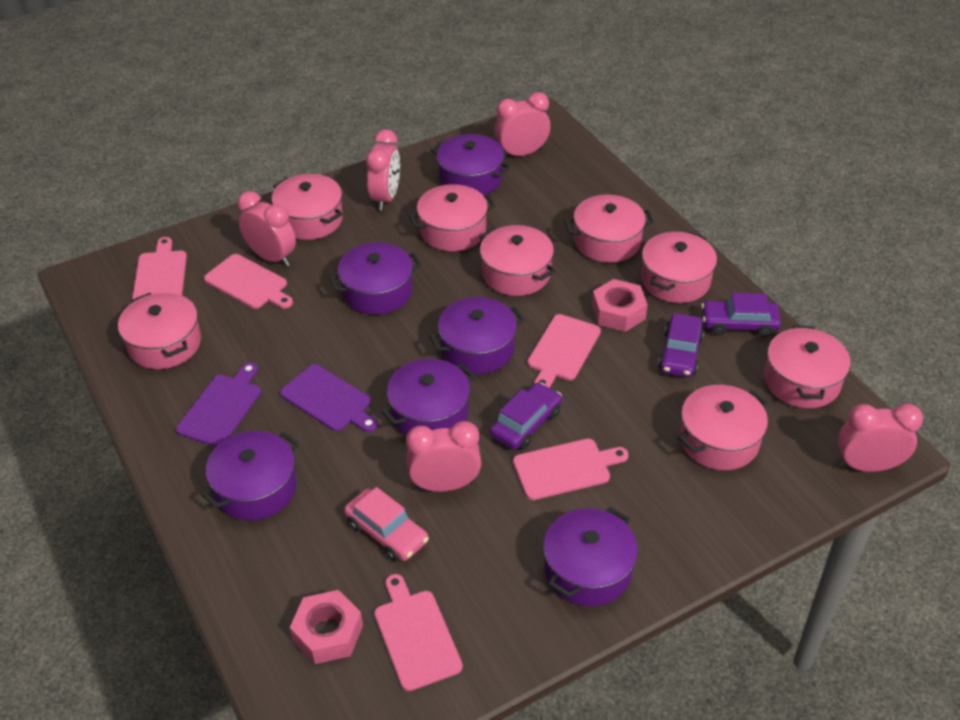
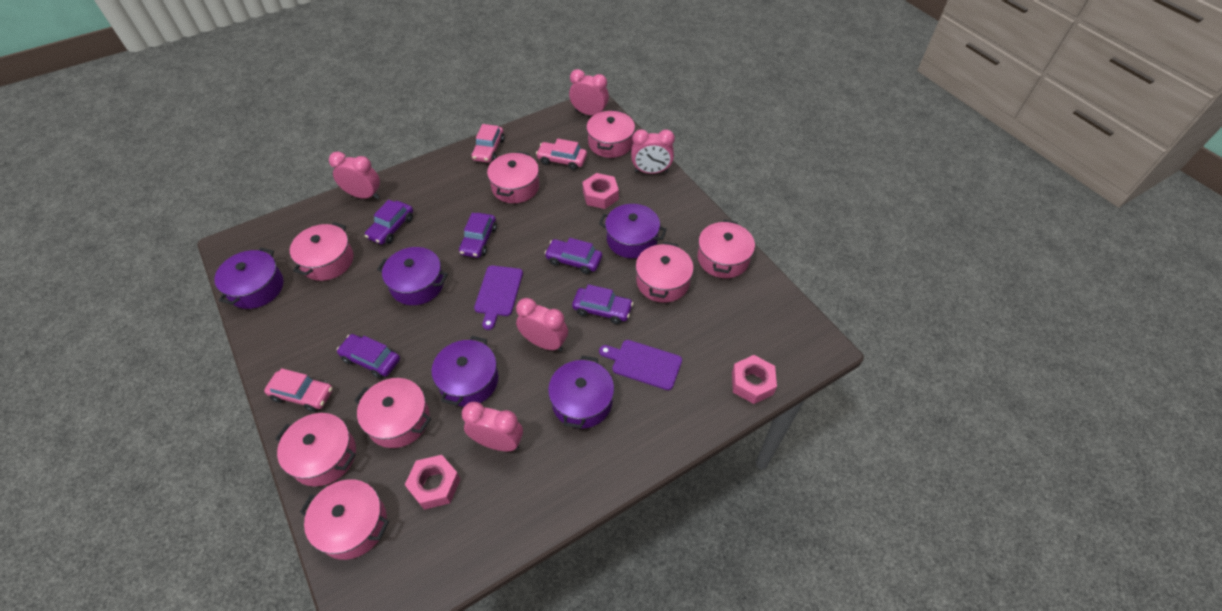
pink car: [344,487,429,562] = 1 -> [264,368,333,412] [472,124,504,163] [536,139,587,170] = 3
pink cutting board: [132,237,187,299] [204,254,293,309] [374,574,463,691] [513,439,629,500] [527,314,601,388] = 5 -> none = 0
pink nut: [290,590,363,664] [592,279,648,332] = 2 -> [405,455,461,510] [582,173,619,209] [732,355,777,404] = 3
purple car: [490,382,562,450] [658,313,704,377] [701,293,781,337] = 3 -> [337,334,400,378] [365,200,413,244] [459,213,497,258] [544,238,602,274] [572,284,633,324] = 5
purple pot: [202,431,299,520] [329,242,422,315] [381,359,475,436] [429,297,525,374] [431,134,510,195] [543,507,638,606] = 6 -> [214,248,284,309] [377,247,448,305] [432,336,498,407] [548,356,614,429] [599,204,667,258] = 5

